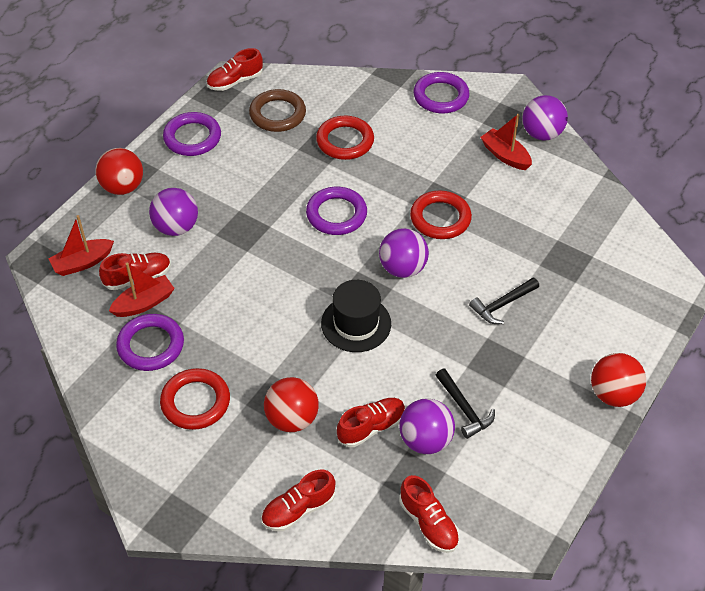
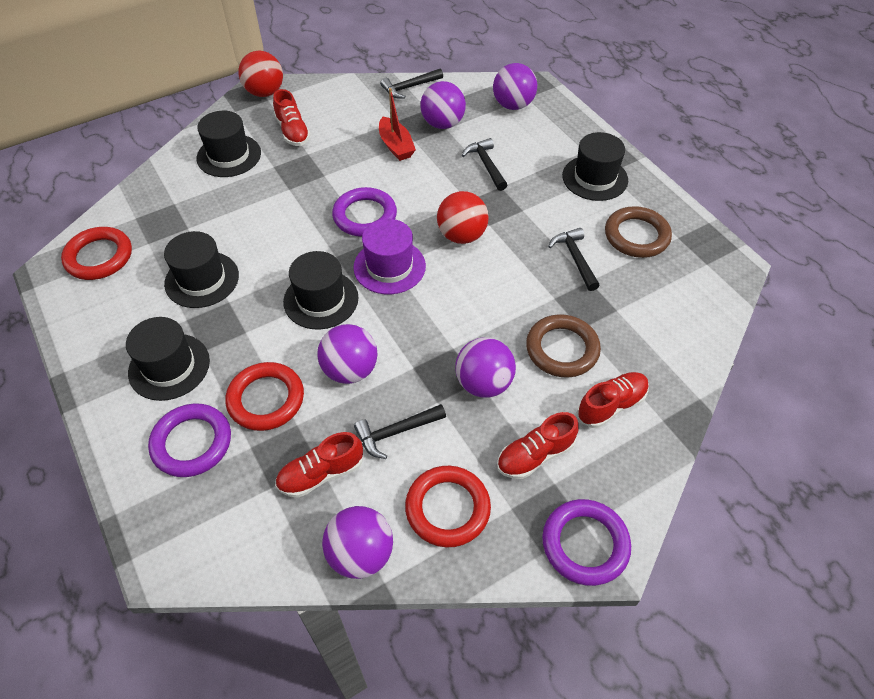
black hammer: [436,369,495,439] [469,278,539,324] = 2 -> [354,404,446,459] [380,69,443,99] [462,138,507,191] [548,228,600,291] = 4
black hat: [321,280,391,352] = 1 -> [126,317,210,401] [164,231,239,308] [197,111,261,177] [283,251,358,330] [562,132,628,201] = 5
brown ring: [249,89,306,132] = 1 -> [526,314,601,378] [605,206,672,258] = 2
purple ball: [149,188,198,236] [379,228,429,278] [399,399,455,454] [522,95,568,141] = 4 -> [317,324,377,384] [322,506,393,579] [421,81,466,129] [455,337,516,398] [493,63,537,110] = 5
purple hat: none = 0 -> [353,219,426,294] = 1
purple ring: [116,314,184,371] [163,112,221,156] [306,187,367,235] [414,72,470,114] = 4 -> [148,403,231,477] [332,187,397,237] [542,499,631,586] = 3
red ball: [95,148,143,195] [264,377,319,432] [591,353,646,407] = 3 -> [238,51,283,97] [437,191,489,244] = 2
red boat: [49,215,114,276] [109,263,175,317] [481,114,532,170] = 3 -> [379,88,416,161] = 1
red shoe: [99,253,171,290] [207,48,263,91] [261,470,336,531] [337,398,405,447] [399,475,460,553] = 5 -> [273,89,311,146] [275,432,363,498] [497,412,579,479] [577,372,649,428] = 4

